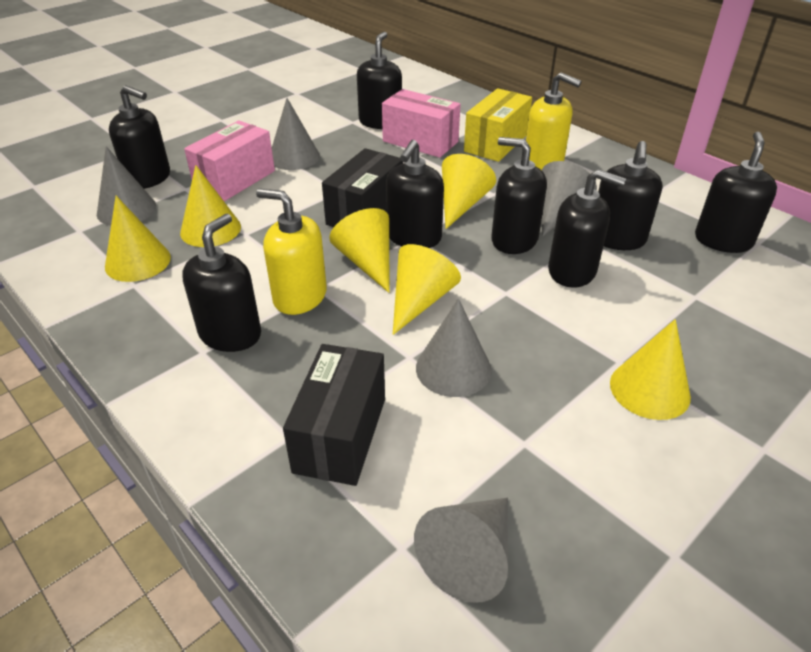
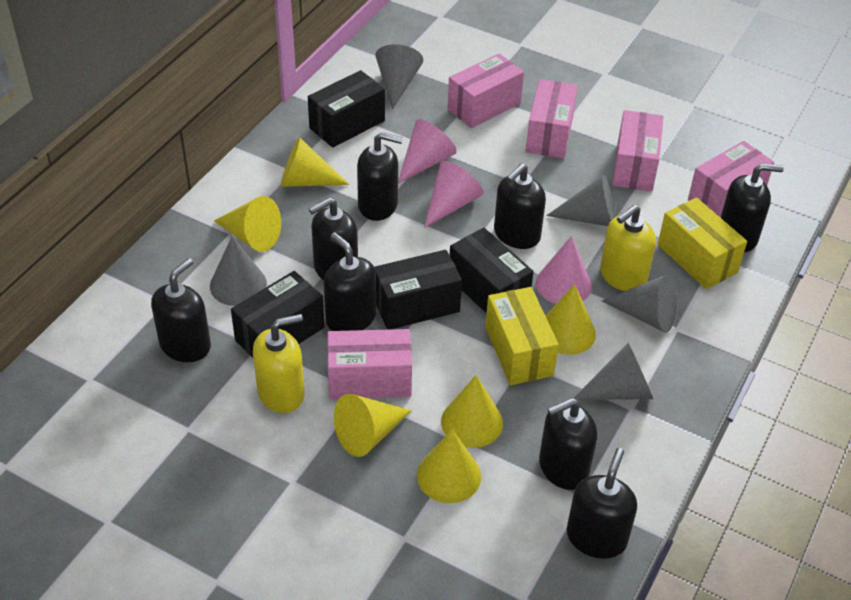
black box: [283,344,385,486] [322,148,403,227] = 2 -> [231,271,325,357] [308,70,385,148] [374,250,462,330] [450,228,534,313] = 4
pink box: [184,120,275,201] [382,89,461,158] = 2 -> [327,329,412,399] [447,53,524,128] [526,79,578,158] [612,110,664,192] [688,141,774,218] = 5
pink cone: none = 0 -> [398,119,457,183] [424,161,484,228] [536,236,592,304] = 3
yellow box: [464,88,532,162] = 1 -> [485,287,559,385] [658,198,747,289] = 2

